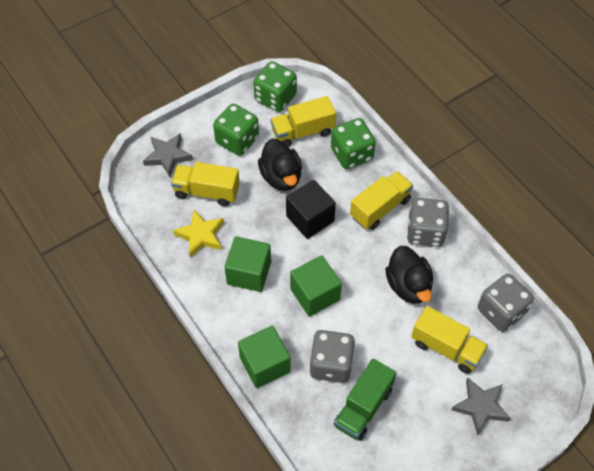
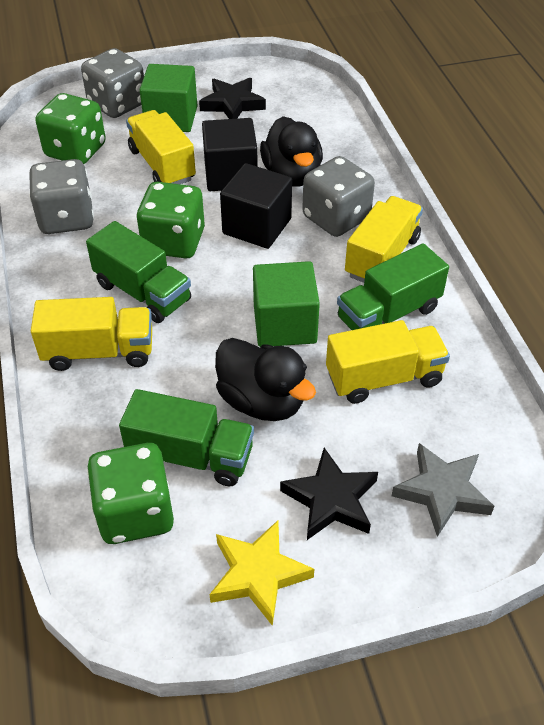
black cube: [286,180,336,239] = 1 -> [202,118,258,191] [220,163,292,249] = 2
black star: none = 0 -> [199,78,266,119] [280,448,378,540] = 2
green cube: [224,236,271,292] [238,326,291,388] [290,255,342,316] = 3 -> [140,64,197,132] [253,261,320,347] = 2
green truck: [334,359,396,441] = 1 -> [86,221,191,323] [119,389,254,486] [337,243,449,330] = 3
grey star: [143,133,193,177] [451,378,511,435] = 2 -> [392,443,494,537] = 1

